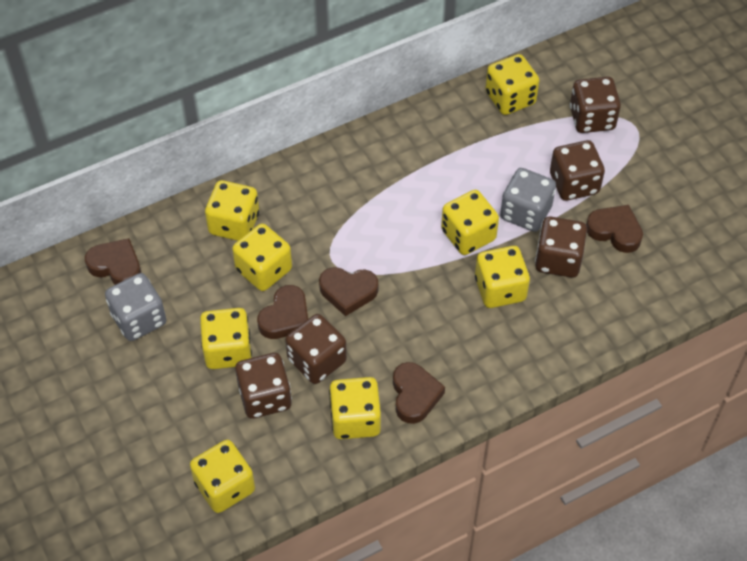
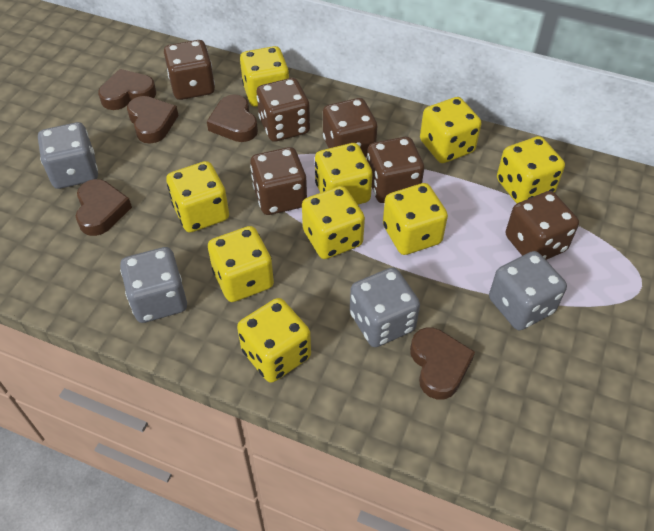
brown dice: [235,353,292,419] [285,314,347,384] [535,216,587,278] [550,140,605,201] [570,77,621,133] = 5 -> [164,40,215,100] [250,147,307,215] [257,78,310,142] [323,98,377,157] [367,137,424,203] [506,191,579,260] = 6
grey dice: [105,273,166,341] [500,168,556,232] = 2 -> [38,122,98,189] [120,247,187,323] [350,267,420,347] [489,251,567,330] = 4
yellow dice: [190,440,255,513] [200,308,252,369] [205,180,259,241] [232,224,292,291] [329,377,381,439] [441,190,499,255] [475,246,530,308] [485,54,540,115] = 8 -> [166,161,229,232] [208,226,274,302] [237,298,311,383] [240,46,289,107] [302,186,365,259] [315,143,373,205] [383,183,448,255] [420,97,482,163] [497,136,565,203] = 9

